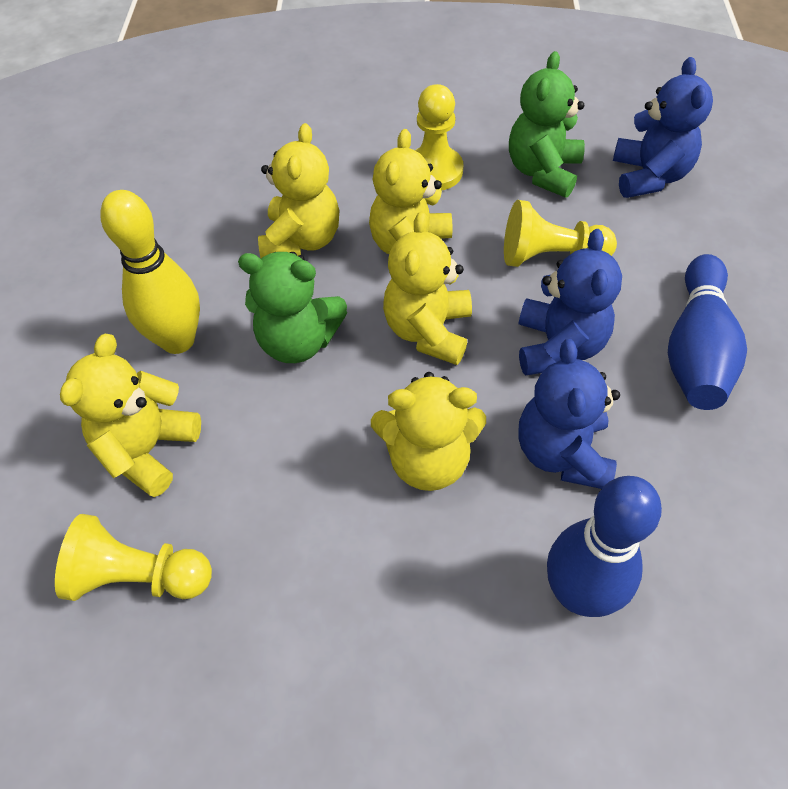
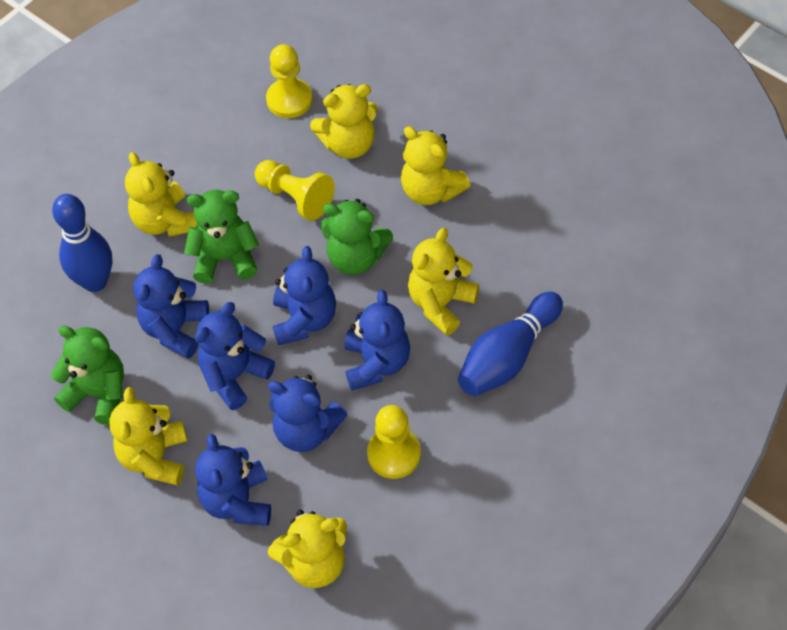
blue teddy bear: [518,339,620,489] [519,229,622,375] [613,57,713,198] = 3 -> [133,254,209,359] [195,302,275,410] [195,434,271,526] [268,375,348,452] [273,246,336,345] [344,290,410,390] = 6
green teddy bear: [238,252,347,363] [509,51,585,198] = 2 -> [51,326,124,425] [184,190,259,284] [321,199,393,275] = 3
yellow bowling pin: [100,190,200,354] = 1 -> none = 0
yellow teddy bear: [60,334,201,497] [258,123,340,258] [369,129,452,254] [371,372,486,491] [383,211,472,365] = 5 -> [109,387,187,486] [125,152,198,237] [268,510,347,588] [310,84,378,159] [401,126,471,205] [408,228,480,336] = 6

